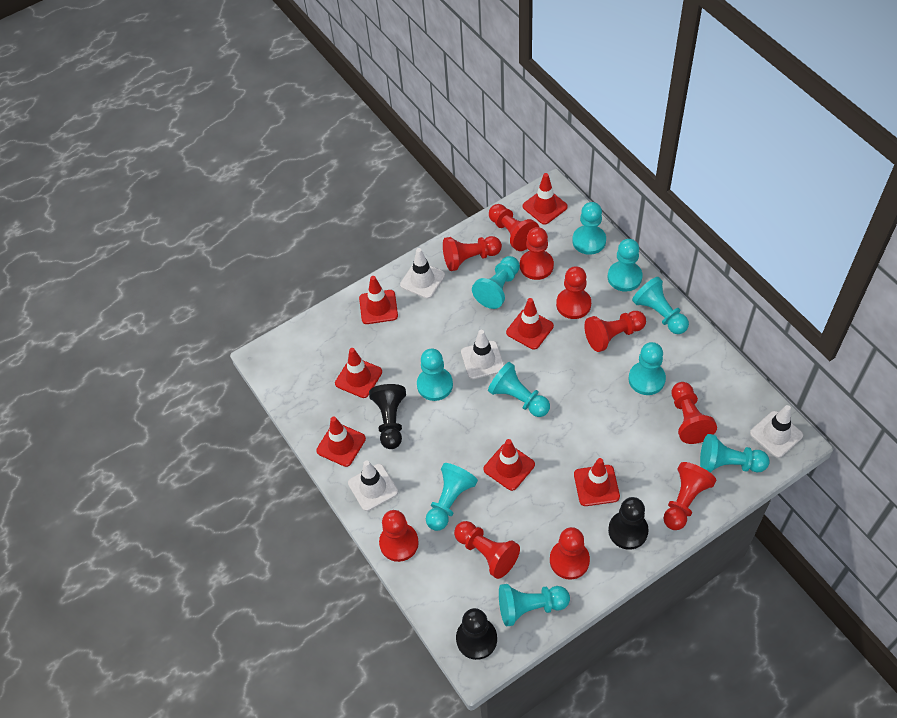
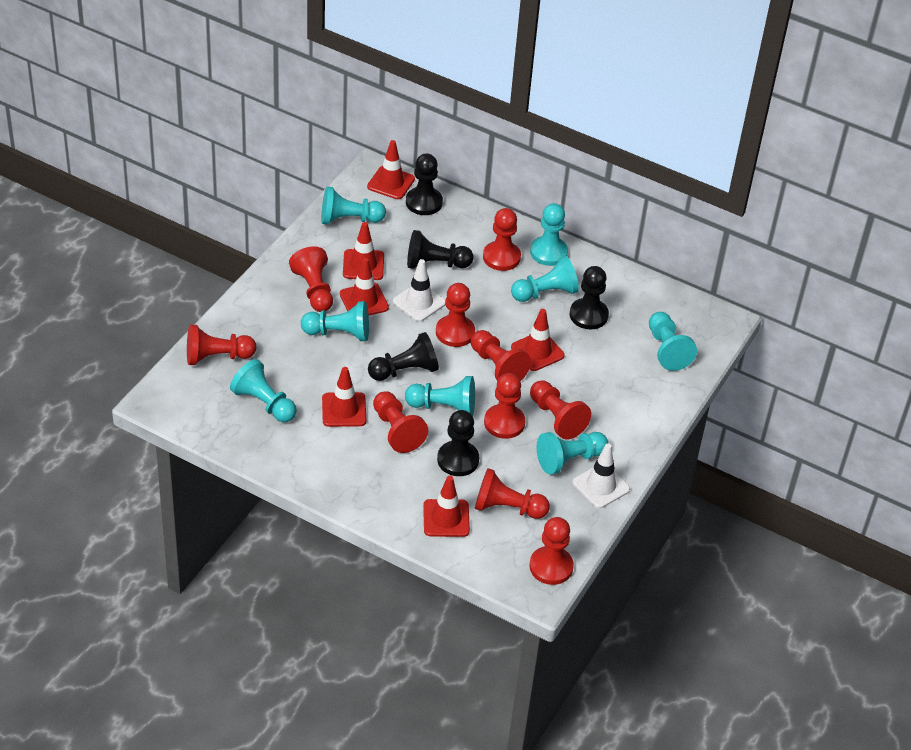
black pawn: [369,384,406,449] [456,608,497,660] [608,497,649,550] = 3 -> [368,332,439,381] [406,153,443,215] [407,230,473,269] [437,410,479,476] [570,266,609,329] = 5
red traffic cone: [316,416,366,467] [335,348,382,398] [359,276,398,324] [483,439,535,491] [506,298,554,350] [523,173,568,225] [574,458,620,506] = 7 -> [322,367,366,427] [340,258,389,315] [343,222,384,280] [367,140,415,199] [423,476,470,537] [511,309,565,371] = 6
turquoise pawn: [417,348,453,401] [426,463,478,531] [472,256,520,309] [488,362,550,417] [499,584,570,626] [572,202,606,255] [608,239,642,292] [628,342,666,395] [632,277,689,334] [700,434,770,473] = 10 -> [230,359,297,422] [301,301,369,341] [321,186,386,225] [405,376,475,416] [511,256,579,302] [530,203,568,266] [537,432,608,475] [649,312,697,371] = 8
white traffic cone: [348,460,398,511] [400,248,445,299] [461,330,504,379] [750,405,803,458] = 4 -> [393,259,445,322] [572,443,630,508] = 2

